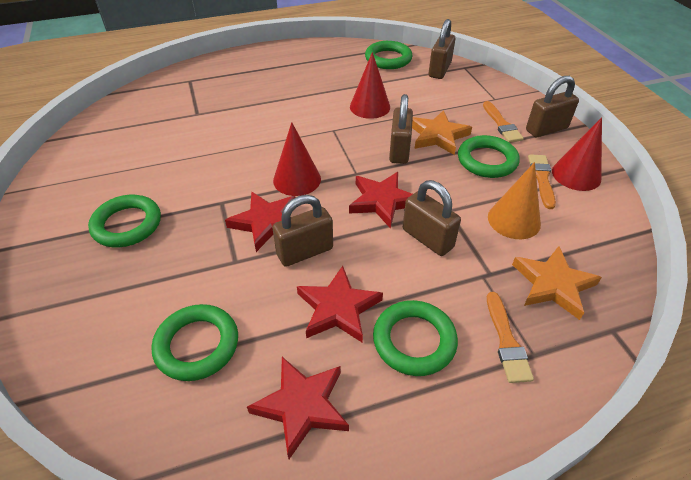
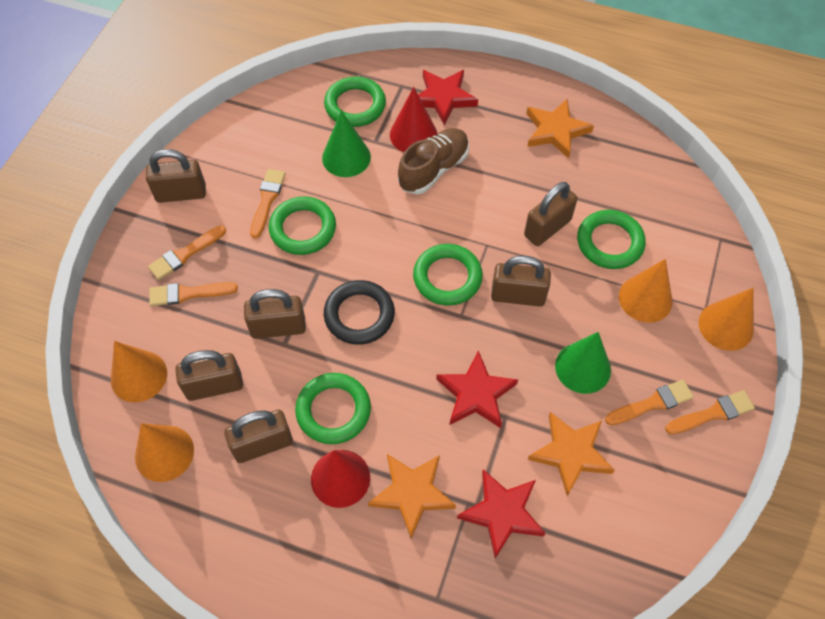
black ring: none = 0 -> [324,280,395,345] = 1
brown padlock: [272,195,333,267] [389,94,413,164] [403,180,461,256] [428,19,455,79] [526,76,579,137] = 5 -> [146,149,206,203] [175,350,243,401] [224,410,293,463] [244,289,306,339] [491,256,551,306] [524,182,578,246] = 6
brown shoe: none = 0 -> [398,128,469,194] = 1
green cone: none = 0 -> [322,110,371,177] [555,332,611,394] = 2
orange brush: [483,101,524,143] [487,292,534,383] [528,154,556,209] = 3 -> [148,225,226,280] [149,282,238,306] [250,169,286,238] [605,380,694,425] [665,390,755,434] = 5
orange cone: [488,162,541,239] = 1 -> [111,341,167,403] [135,423,194,482] [619,259,673,323] [699,288,754,351] = 4
orange star: [412,110,472,155] [512,246,602,320] = 2 -> [368,454,456,539] [526,99,594,159] [528,412,615,496] = 3
red cone: [273,122,321,196] [350,52,390,119] [552,117,602,191] = 3 -> [311,450,370,508] [390,87,438,152] = 2
red star: [225,191,295,252] [247,357,349,459] [297,266,383,343] [349,172,413,228] = 4 -> [418,70,478,125] [436,350,518,428] [457,469,546,559] = 3

